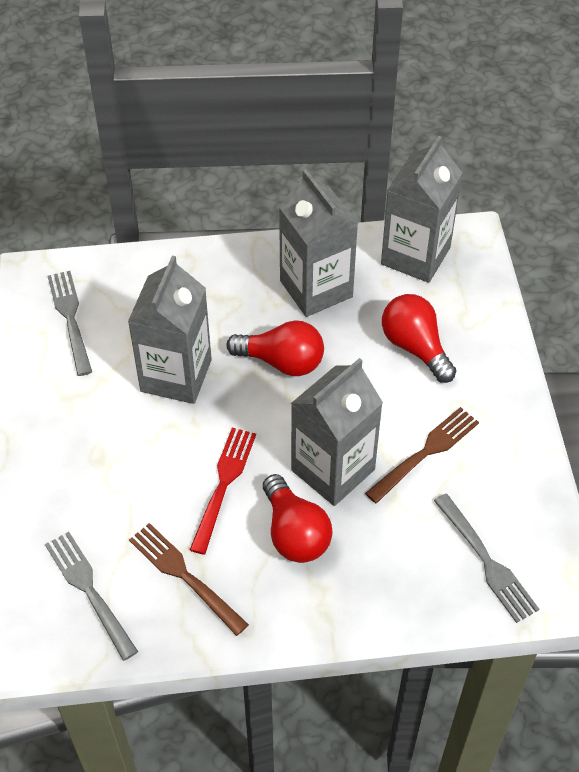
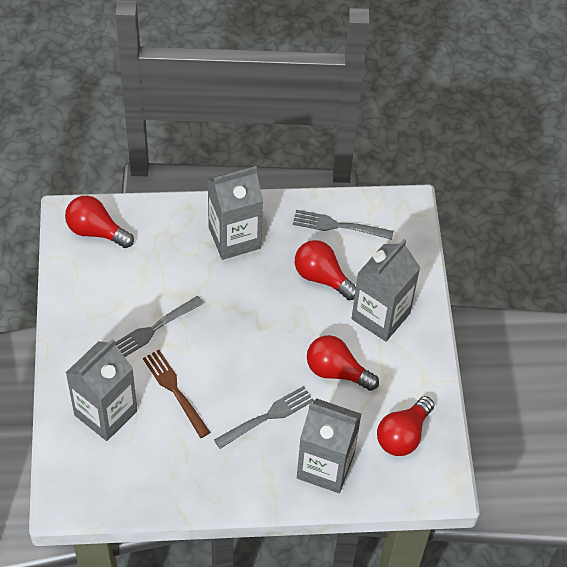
brown fork: [129,523,249,636] [365,407,479,504] = 2 -> [143,350,211,438] = 1
red fork: [190,428,256,555] = 1 -> none = 0
red light bulb: [227,320,324,376] [263,474,332,563] [382,294,456,383] = 3 -> [65,196,134,248] [295,240,356,300] [307,335,379,391] [377,396,434,456] = 4

